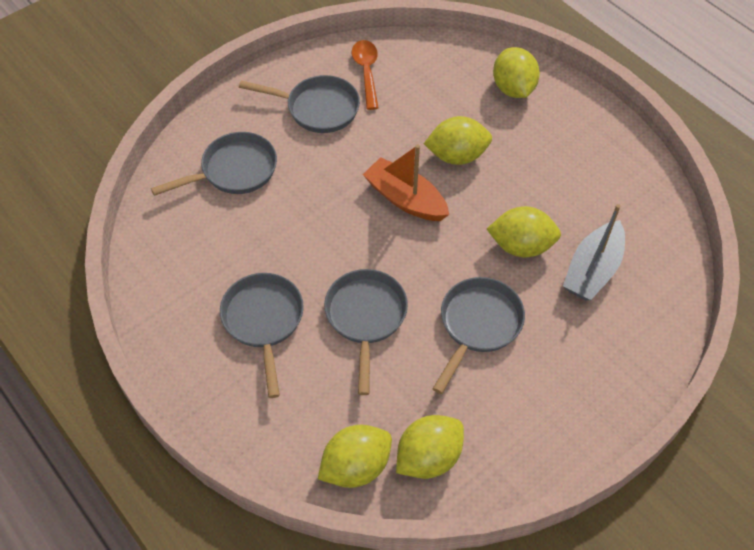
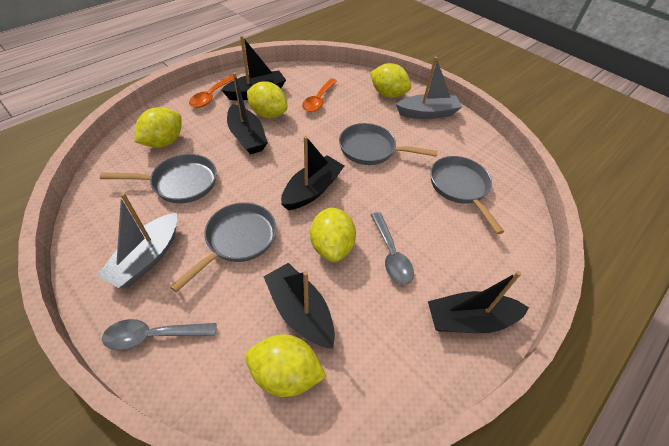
black boat: none = 0 -> [221,36,286,100] [227,72,268,154] [264,263,335,349] [281,136,344,210] [428,271,529,333] = 5
grey boat: [563,204,625,300] = 1 -> [96,193,177,288] [396,57,462,119] = 2
grey pan: [151,132,277,196] [220,273,304,398] [239,75,360,133] [324,269,408,395] [433,277,525,394] = 5 -> [100,154,217,203] [170,202,277,292] [339,123,438,165] [430,156,504,234] = 4
grey spoon: none = 0 -> [102,319,217,350] [371,212,414,284] = 2
orange boat: [363,145,449,221] = 1 -> none = 0
orange spoon: [352,40,379,110] = 1 -> [189,75,234,108] [302,78,337,112] = 2

